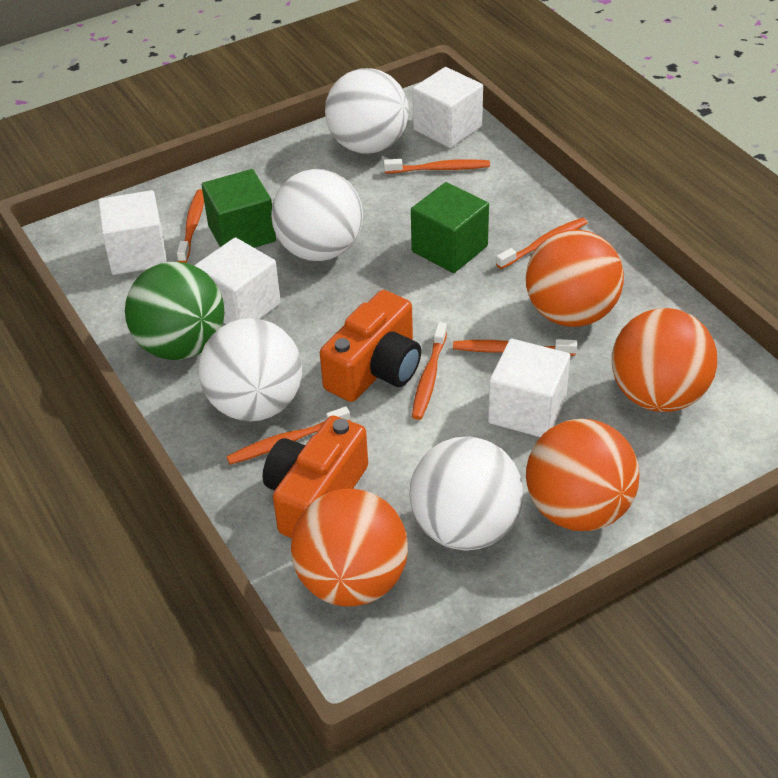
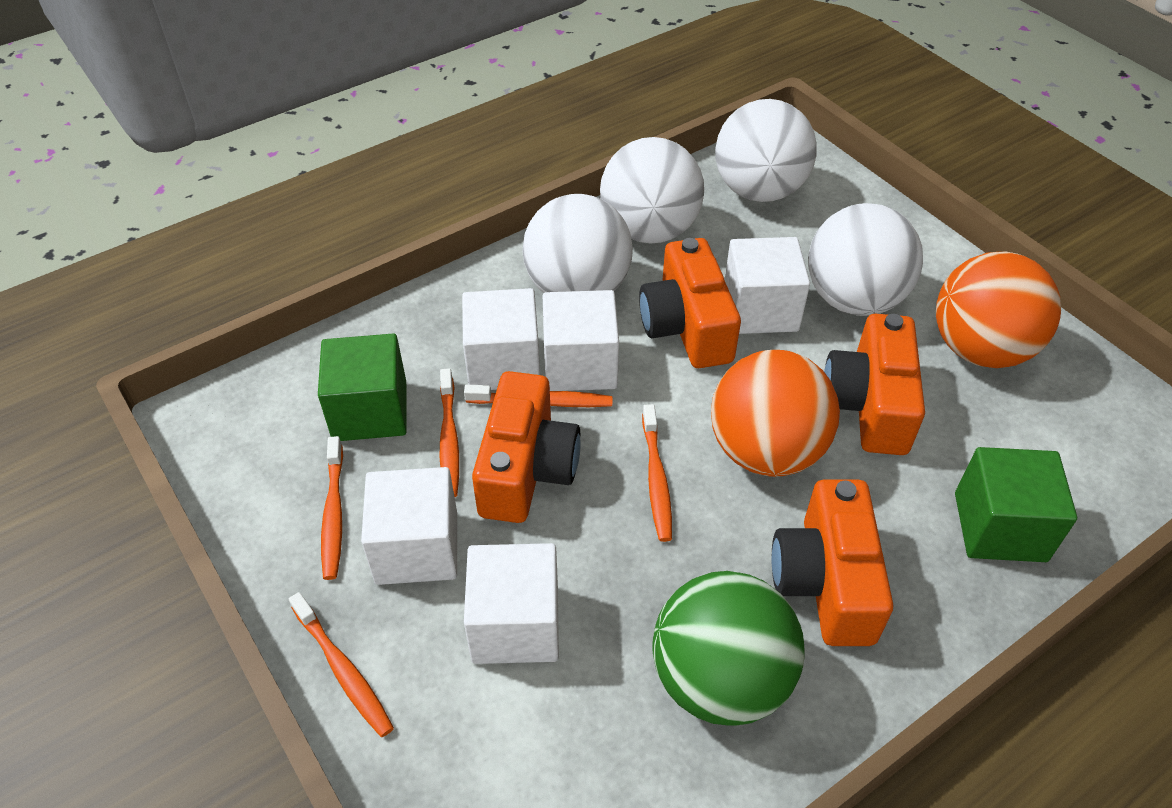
orange ball: [291,489,408,606] [526,229,624,327] [526,419,639,531] [612,308,717,412] = 4 -> [711,350,840,477] [936,252,1061,368] = 2
orange camera: [263,415,368,538] [320,290,421,402] = 2 -> [472,371,581,523] [639,238,741,368] [772,480,894,646] [824,314,925,455] = 4
orange toothbrush: [177,189,204,263] [226,406,350,465] [384,159,490,173] [412,322,447,420] [453,339,577,356] [496,218,588,269] = 6 -> [289,592,394,737] [321,436,343,580] [439,368,459,497] [464,385,613,407] [642,404,672,542] = 5
white cube: [98,190,167,275] [194,237,281,324] [412,67,483,148] [488,339,570,437] = 4 -> [361,467,457,585] [462,288,540,390] [464,543,559,664] [543,290,619,391] [725,237,810,334] = 5

